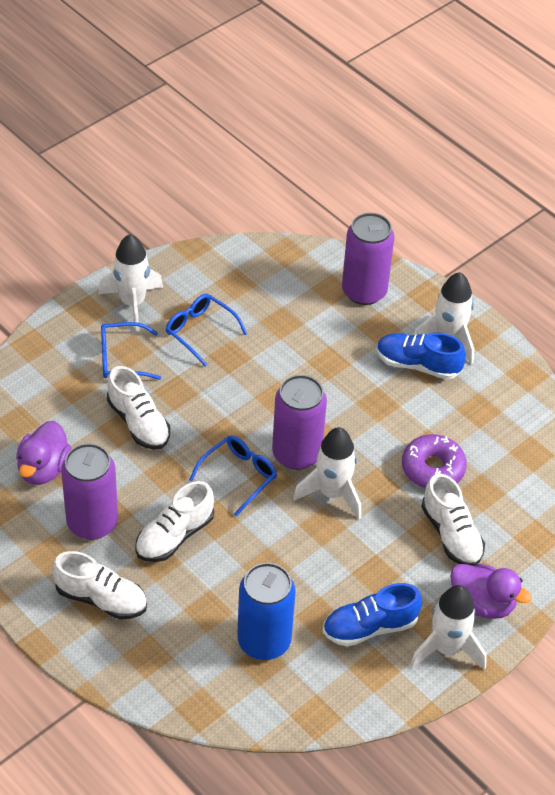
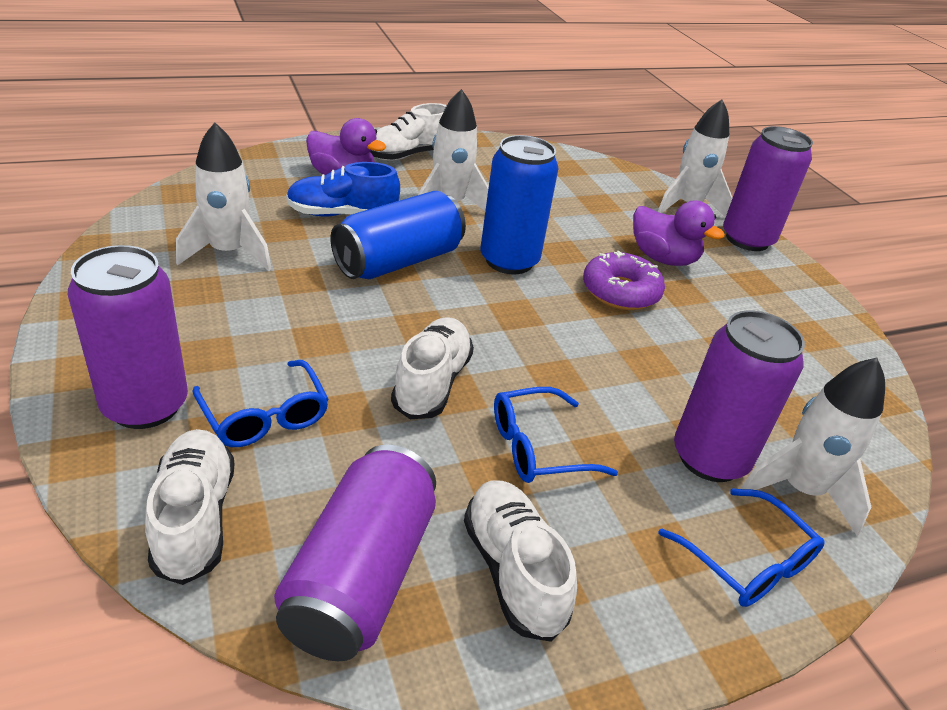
blue can: [237,563,296,660] = 1 -> [330,191,466,279] [480,135,559,274] = 2
blue shoe: [323,583,422,646] [377,333,466,379] = 2 -> [286,162,400,216] = 1
purple can: [61,443,118,540] [272,375,327,470] [342,213,395,305] = 3 -> [68,245,188,429] [274,445,436,661] [674,310,805,482] [723,126,813,251] = 4

